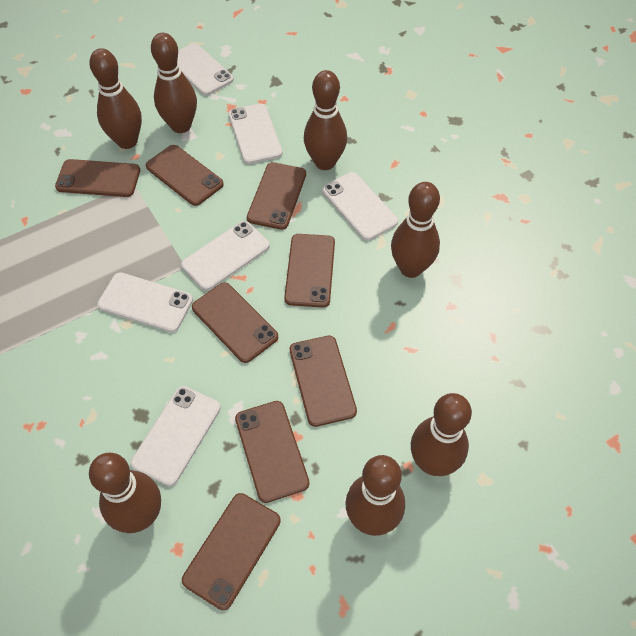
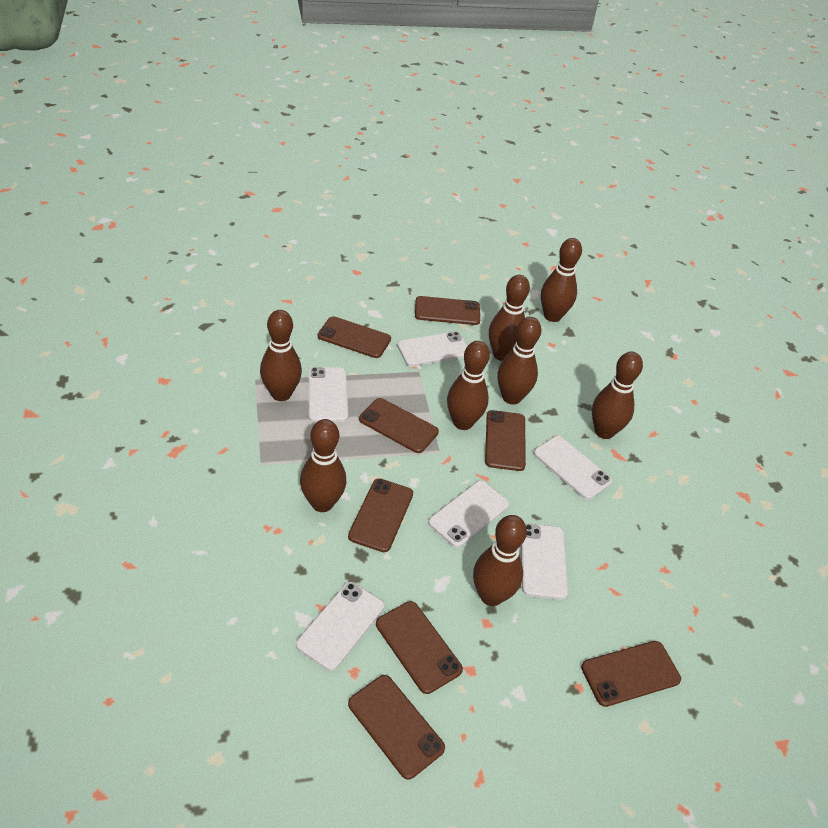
brown bowling pin: [89,48,142,149] [89,453,161,533] [151,33,197,133] [304,70,347,170] [345,455,405,536] [391,182,440,278] [411,393,472,476] = 7 -> [260,310,302,401] [300,419,346,512] [447,341,490,430] [473,515,527,606] [489,275,530,361] [498,317,542,405] [541,238,582,322] [592,352,643,439] = 8

